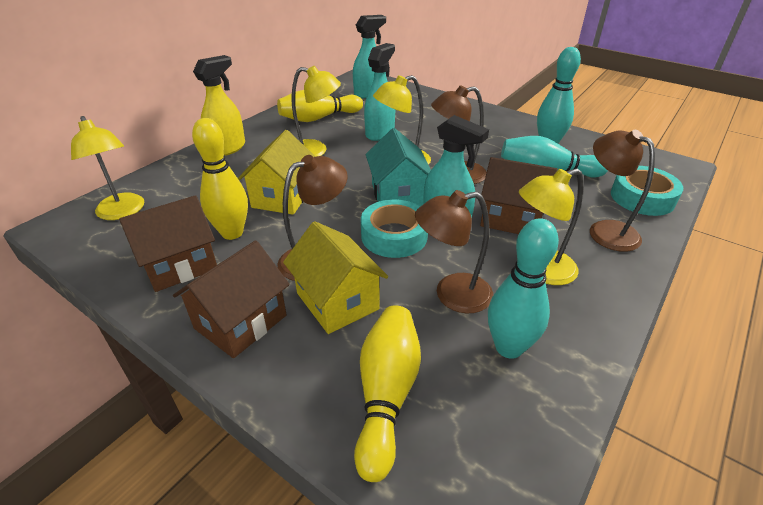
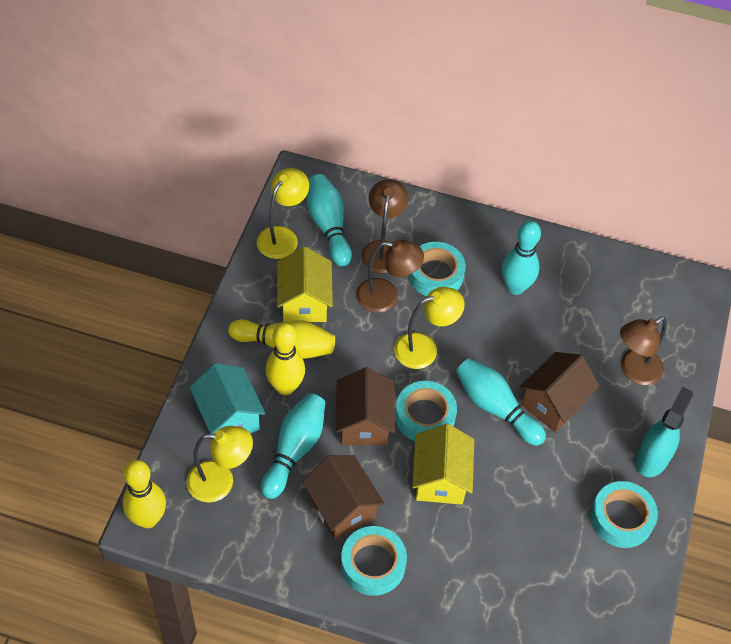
brown lamp: [277,155,348,281] [415,190,493,313] [431,85,487,184] [590,130,655,252] = 4 -> [356,240,424,313] [361,179,408,274] [620,317,667,385] = 3
turquoise bowling pin: [488,218,559,359] [501,136,608,178] [537,47,581,144] = 3 -> [261,393,325,499] [307,174,352,267] [456,358,546,446] [502,220,541,295] = 4
turquoise spray bottle: [353,15,386,98] [364,43,395,141] [423,115,489,217] = 3 -> [636,386,693,477] = 1
turquoise tape: [361,199,428,258] [611,166,683,216] = 2 -> [341,526,407,596] [395,381,457,441] [408,242,466,296] [590,481,658,548] = 4
yellow lamp: [71,116,144,220] [292,66,341,156] [373,75,431,165] [519,168,584,285] = 4 -> [186,426,253,503] [257,168,309,259] [394,287,465,369] = 3
yellow spray bottle: [193,55,245,156] = 1 -> none = 0

